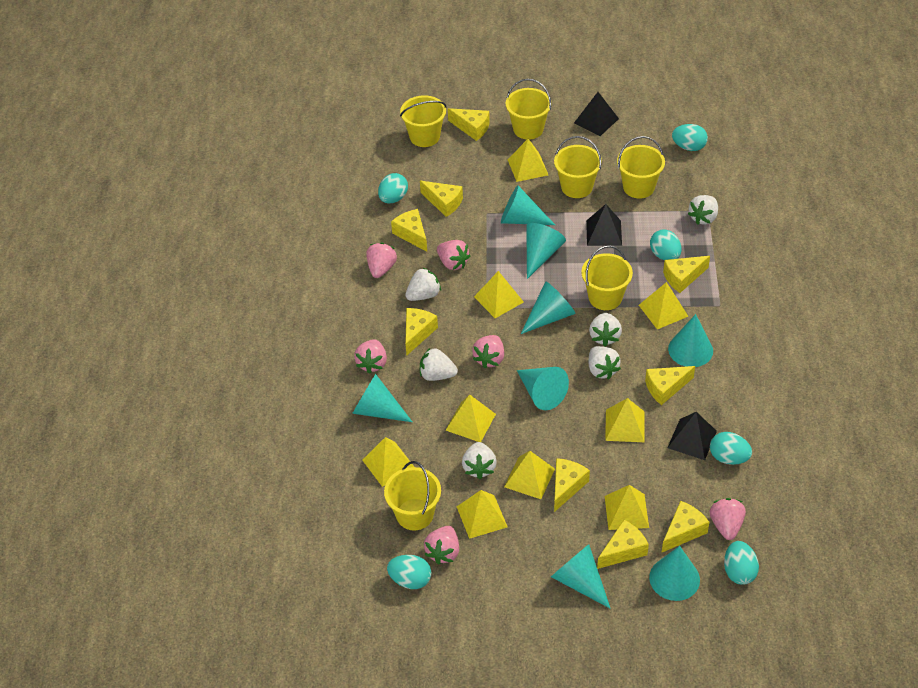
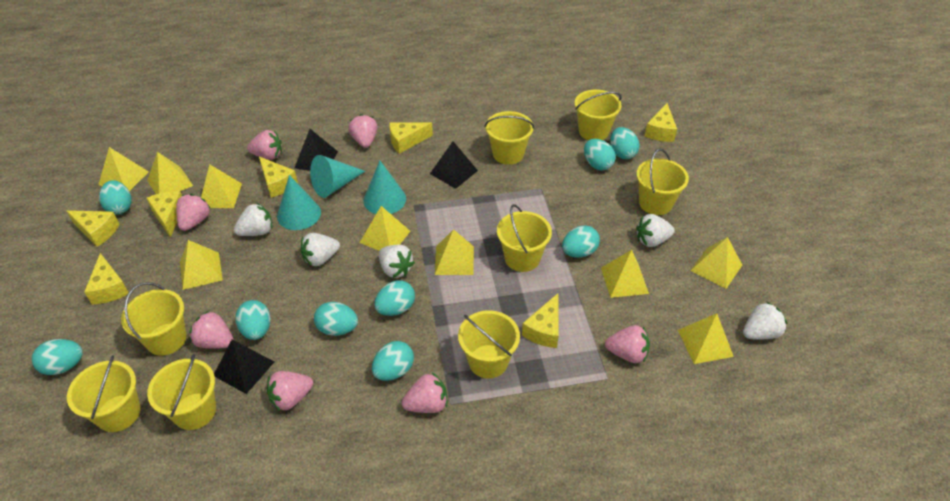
pink strawberry: [354,339,387,374] [366,242,397,278] [424,526,459,565] [437,240,470,270] [472,335,504,368] [710,498,746,540] = 6 -> [176,194,210,231] [189,311,234,349] [247,130,282,160] [267,371,313,411] [348,114,378,148] [402,373,447,413] [605,325,650,363] = 7
turquoise cone: [352,374,412,422] [501,185,555,225] [517,367,569,410] [521,281,575,334] [526,223,566,279] [551,544,611,609] [649,546,700,601] [668,314,713,367] = 8 -> [277,175,321,230] [310,155,365,198] [363,161,406,214] = 3
turquoise egg: [378,173,408,203] [387,555,432,589] [650,229,681,260] [672,124,708,151] [710,432,752,465] [724,541,759,585] = 6 -> [32,339,83,375] [99,180,132,215] [235,300,270,340] [314,302,358,336] [372,341,414,381] [374,280,415,316] [562,226,600,257] [584,139,616,171] [610,127,640,159] = 9
white strawberry: [405,267,441,301] [420,348,458,381] [462,442,497,479] [589,313,622,346] [589,346,621,379] [688,195,718,225] = 6 -> [234,203,272,236] [301,233,340,266] [379,244,415,278] [636,214,675,247] [743,302,787,340] = 5
yellow bucket: [384,461,441,531] [400,95,446,147] [506,79,552,139] [554,136,602,198] [581,245,633,310] [617,136,665,199] = 6 -> [67,355,141,432] [121,282,187,356] [147,354,216,430] [458,310,520,378] [485,111,534,165] [497,204,552,272] [574,90,622,140] [637,149,689,215] = 8
yellow cheese: [391,209,427,252] [405,308,438,356] [420,181,463,217] [448,108,490,141] [554,458,590,512] [597,520,649,569] [645,366,695,405] [662,501,709,552] [663,256,710,293] = 9 -> [66,210,120,247] [84,253,129,304] [146,191,182,237] [259,157,298,198] [389,122,433,154] [522,294,559,348] [645,103,677,142] = 7

